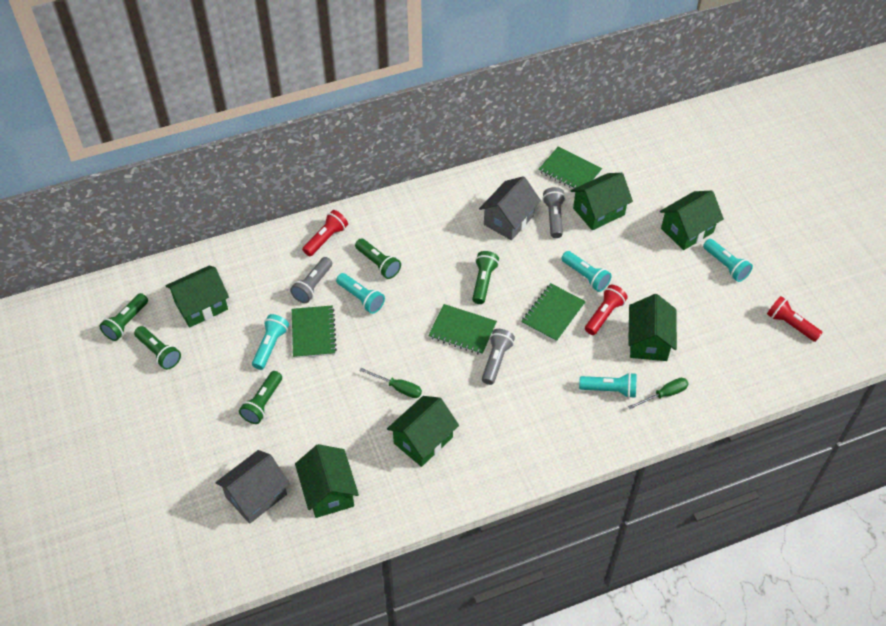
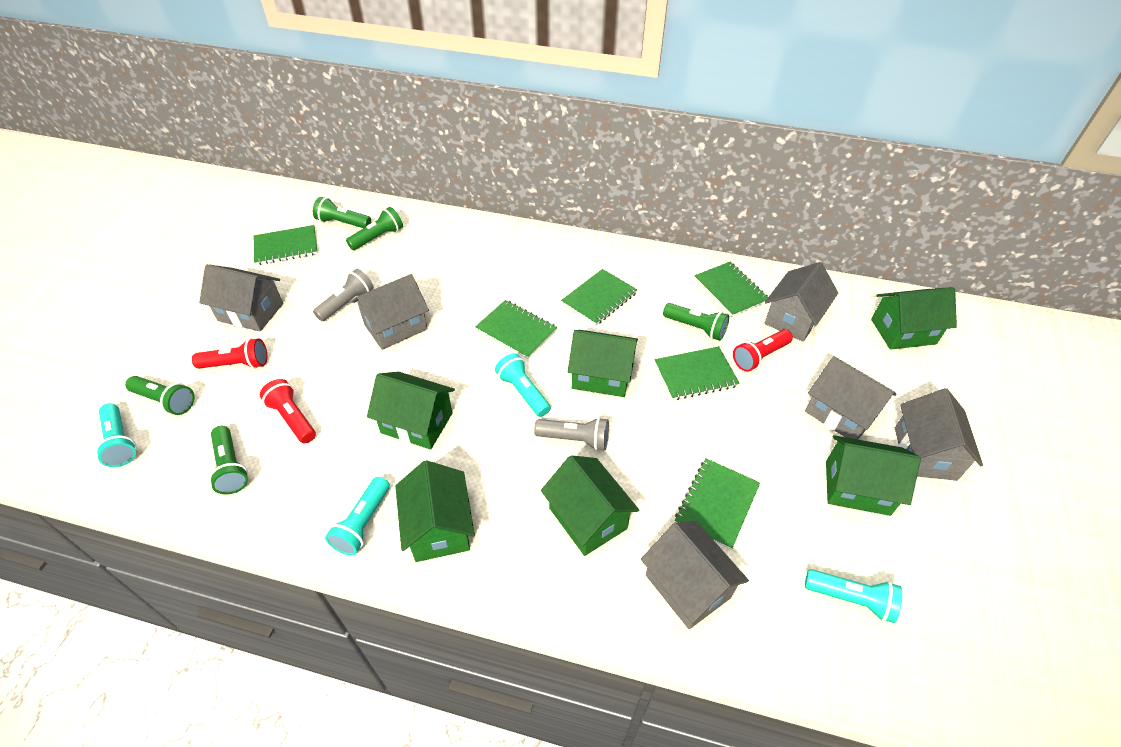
green notebook: [292,305,337,358] [428,304,497,355] [521,283,586,342] [538,147,602,189] = 4 -> [254,225,318,265] [475,300,557,359] [561,269,637,325] [655,346,740,400] [675,459,760,550] [694,262,768,317] = 6
green screwdriver: [359,368,422,398] [628,378,689,409] = 2 -> none = 0
grey flashlight: [290,257,332,303] [482,329,515,385] [542,187,566,238] = 3 -> [313,269,374,321] [534,417,609,451] = 2
grey house: [215,450,290,524] [479,176,541,240] = 2 -> [199,264,283,331] [352,274,429,350] [641,521,749,629] [764,262,838,342] [805,356,896,439] [895,388,983,481] = 6
turquoise flashlight: [252,314,289,370] [336,273,385,314] [561,251,612,292] [579,372,637,398] [703,239,753,282] = 5 -> [95,403,136,467] [325,477,390,556] [495,353,551,417] [805,569,903,623] = 4

